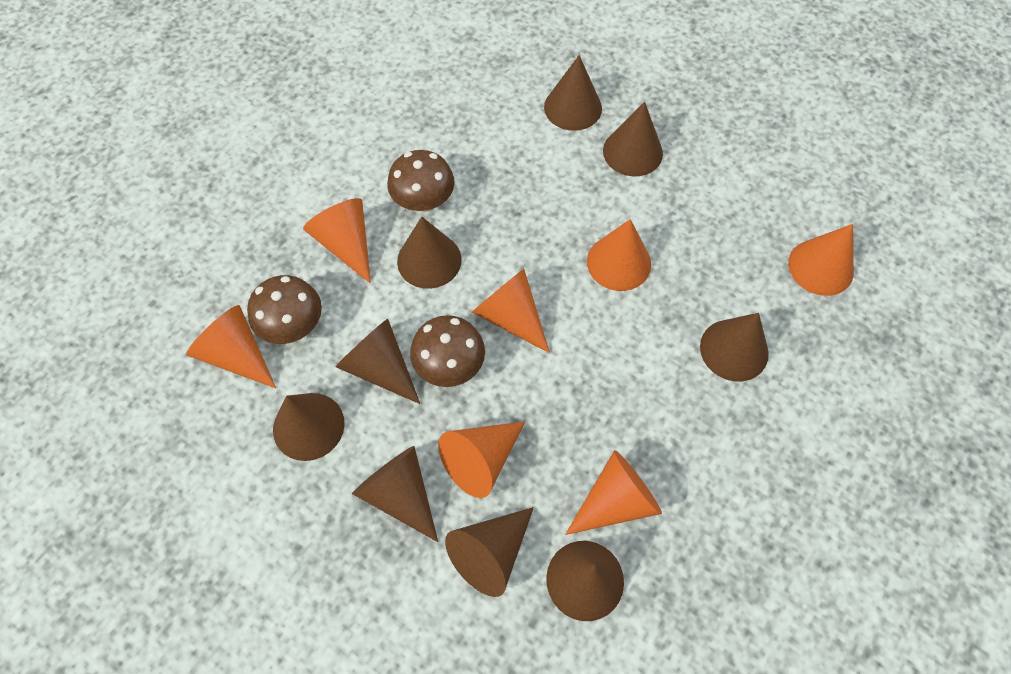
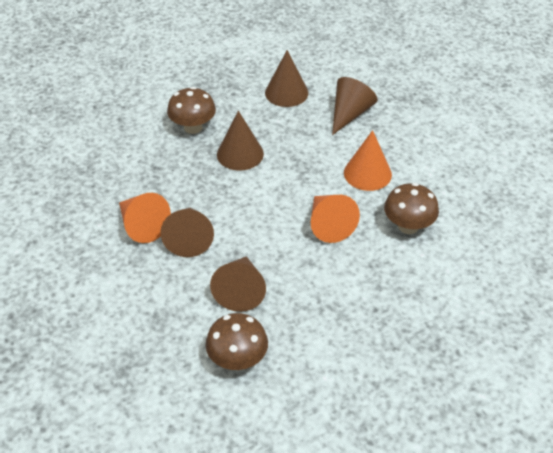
brown cone: [273,393,345,461] [336,319,420,404] [352,446,438,542] [397,217,462,289] [445,507,534,597] [544,55,602,131] [546,541,624,621] [603,102,663,176] [700,313,769,382] = 9 -> [160,208,214,257] [210,256,266,312] [217,111,264,171] [265,50,308,107] [332,77,378,135] = 5
orange cone: [186,305,276,388] [303,198,371,283] [438,421,525,498] [472,269,550,353] [565,450,662,535] [587,219,651,291] [788,224,854,296] = 7 -> [119,193,171,243] [311,195,360,243] [344,130,392,191] = 3

